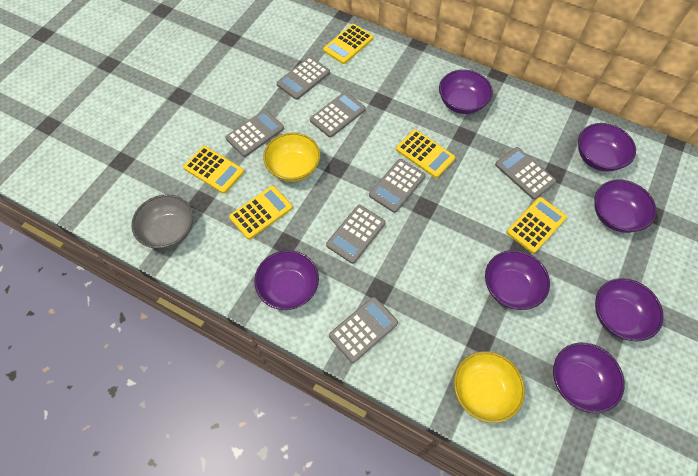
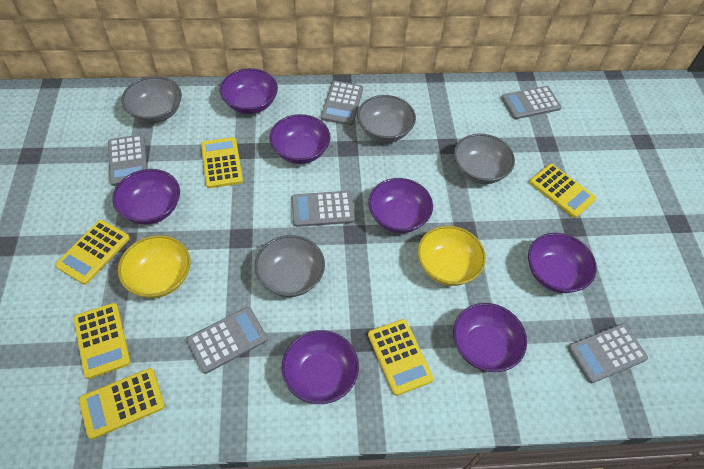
grey bowl: [131,194,193,249] = 1 -> [121,76,182,123] [255,235,325,297] [357,95,416,142] [454,134,515,184] = 4
grey calculator: [226,110,284,157] [277,57,330,100] [310,92,366,138] [326,205,386,264] [329,297,398,363] [369,159,426,213] [495,147,556,199] = 7 -> [108,134,148,186] [187,307,268,374] [291,191,355,227] [321,81,363,125] [501,86,562,119] [568,323,648,383] = 6
yellow calculator: [183,146,244,194] [229,186,293,239] [323,24,374,64] [396,129,455,178] [506,197,567,253] = 5 -> [55,220,130,285] [74,303,131,379] [79,368,165,439] [201,137,243,188] [368,319,434,396] [529,164,596,218] = 6

